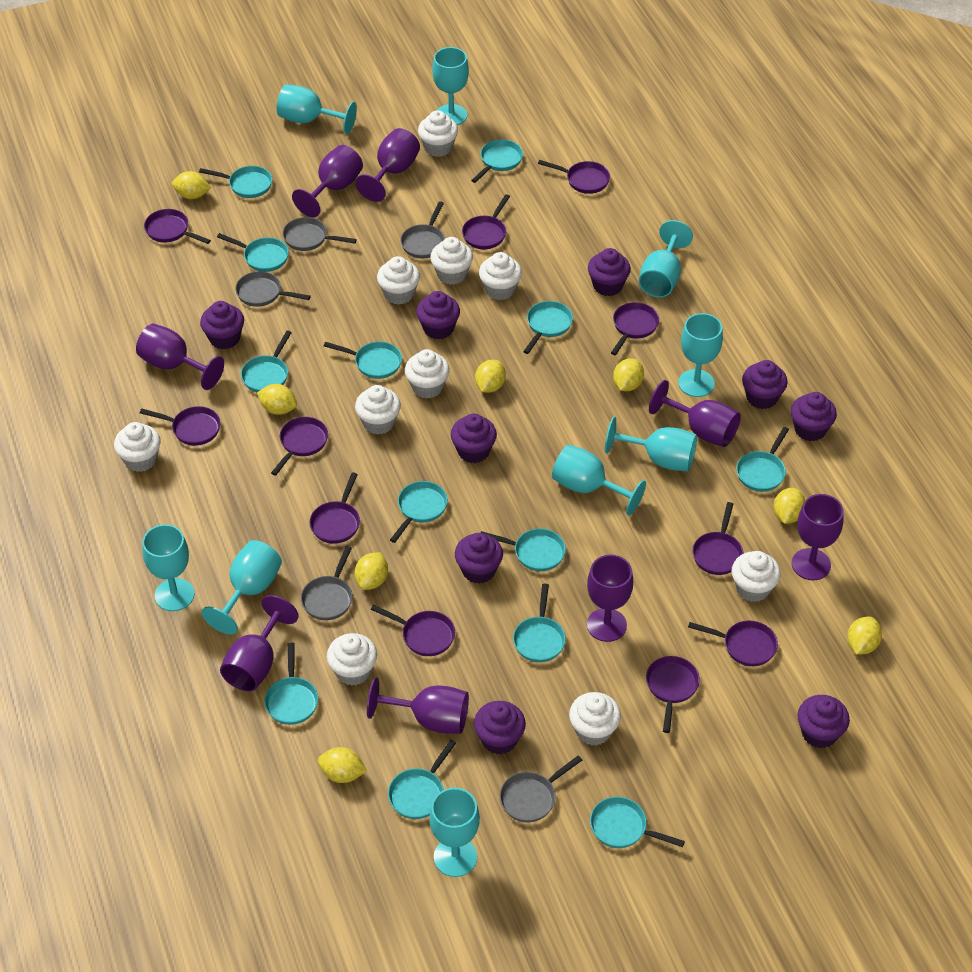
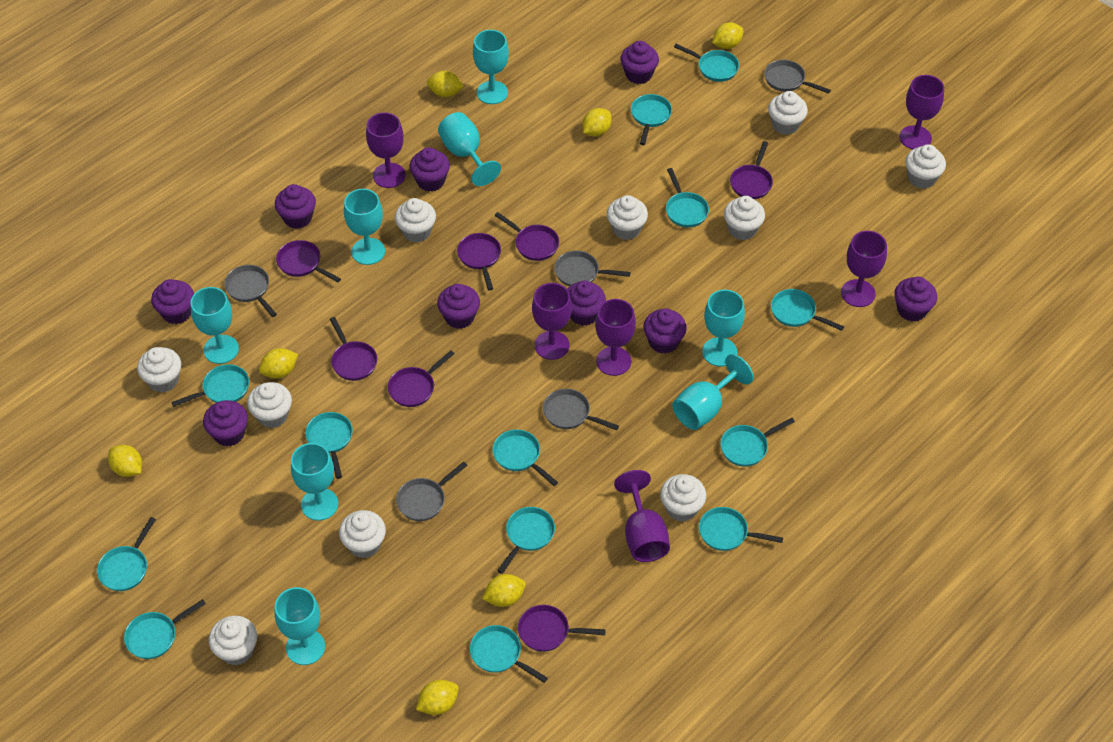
purple goblet: [136,323,224,390] [220,595,299,691] [292,145,363,217] [355,128,420,202] [367,677,469,734] [587,555,633,642] [649,380,741,447] [792,494,843,580] = 8 -> [366,112,406,188] [532,283,572,360] [595,299,636,376] [614,470,670,562] [841,231,887,307] [899,75,944,149] = 6
purple pan: [140,406,221,446] [144,209,211,244] [271,417,328,476] [310,472,360,544] [371,605,455,656] [462,194,510,249] [538,160,610,194] [611,302,659,355] [646,656,700,733] [688,621,778,666] [692,502,744,575] = 11 -> [276,240,341,283] [330,317,377,381] [388,351,455,407] [457,233,501,291] [495,212,559,261] [518,605,606,652] [730,141,773,199] = 7
turquoise goblet: [142,524,194,611] [202,540,282,635] [277,84,357,134] [429,788,480,877] [432,47,469,125] [552,445,646,515] [605,417,697,471] [639,220,693,297] [678,313,723,397] = 9 -> [191,287,239,364] [275,587,325,665] [291,443,338,521] [344,189,385,265] [438,112,501,186] [473,30,509,104] [672,354,754,430] [702,290,745,367] = 8
yellow lemon: [172,171,211,199] [257,384,297,415] [318,747,367,783] [354,553,388,590] [475,360,506,393] [613,358,644,391] [773,488,805,524] [847,617,882,655] = 8 -> [108,445,142,477] [259,348,298,378] [416,680,459,715] [427,71,464,97] [482,574,526,607] [583,108,612,136] [712,22,744,49] = 7

